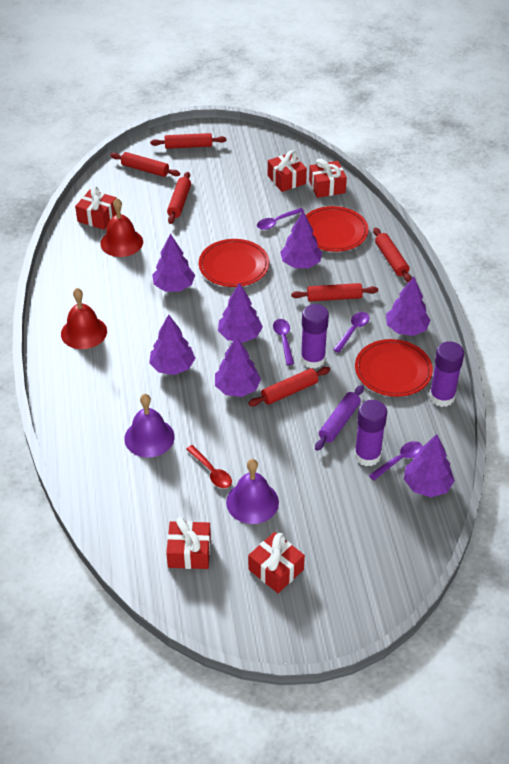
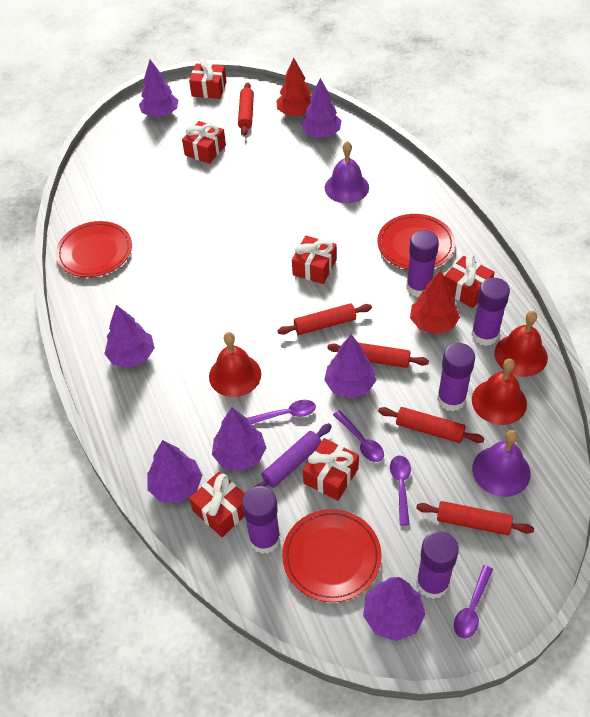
purple glue stick: [301,304,329,369] [354,400,387,466] [429,341,464,407] = 3 -> [242,486,280,554] [406,230,439,297] [416,531,459,599] [437,343,475,411] [471,278,510,346] = 5
red bell: [61,288,107,349] [100,198,143,257] = 2 -> [209,332,261,397] [472,359,527,425] [494,311,548,377] = 3
red gift: [75,186,117,230] [166,517,211,569] [248,532,305,593] [268,150,307,192] [309,158,347,198] = 5 -> [182,121,226,164] [189,58,227,99] [189,472,245,537] [292,236,337,284] [303,438,359,501] [444,254,495,308] = 6
red rolling pin: [110,152,180,177] [150,133,226,149] [167,172,191,224] [248,367,330,406] [291,283,378,302] [373,227,412,282] = 6 -> [238,82,254,136] [277,303,372,335] [327,343,429,368] [378,407,484,443] [416,501,534,535] = 5
red spoon: [186,445,232,488] = 1 -> none = 0
red tree: none = 0 -> [276,58,312,116] [410,270,460,334] = 2

